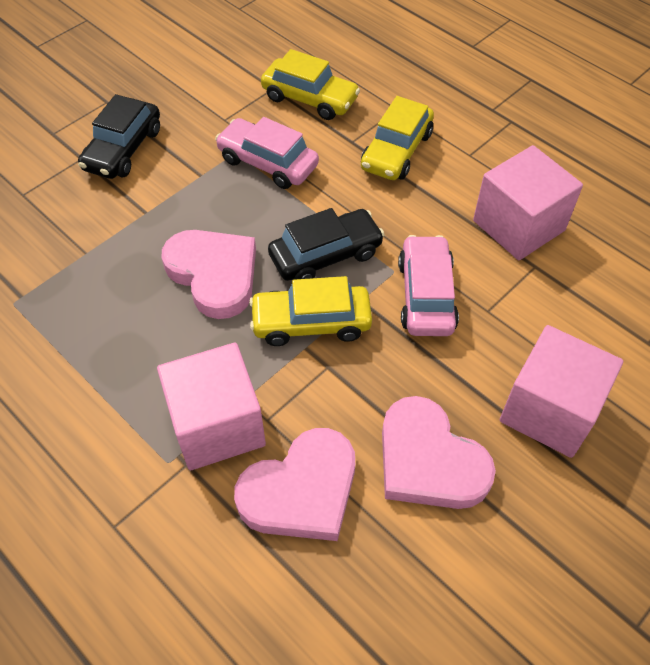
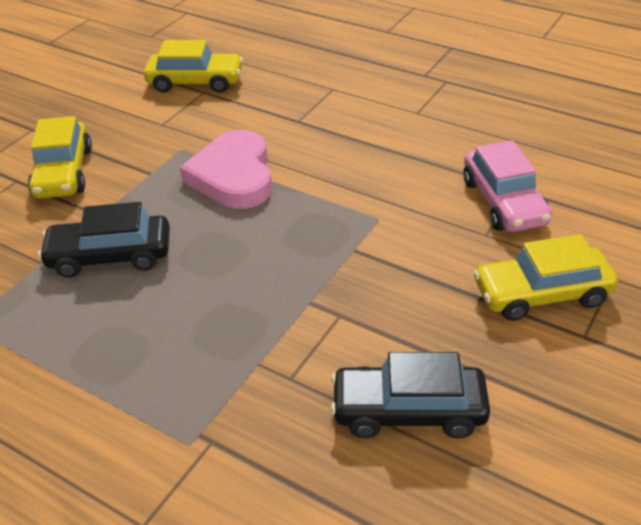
pink car: [215,117,319,189] [398,235,459,336] = 2 -> [463,140,552,232] = 1
pink cube: [157,343,266,470] [473,145,583,260] [500,325,623,458] = 3 -> none = 0
pink heart: [161,230,256,319] [234,428,355,541] [382,396,496,509] = 3 -> [180,130,272,209] = 1

